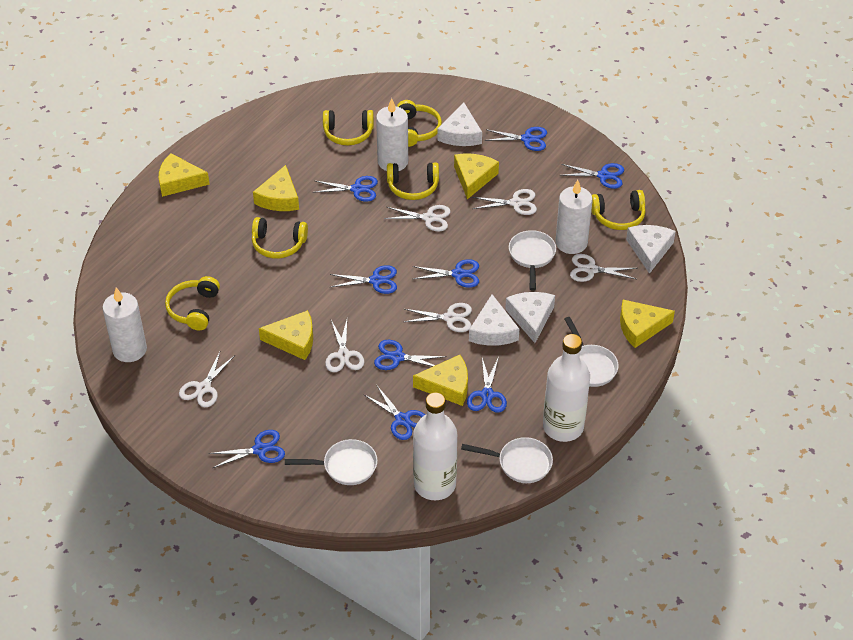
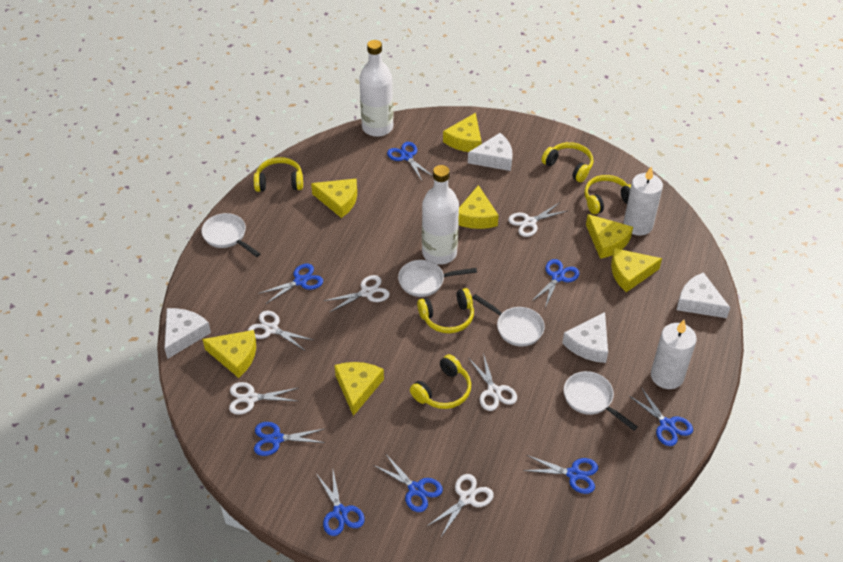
blue scissors: [208,430,285,468] [313,176,378,202] [330,265,397,294] [363,386,425,440] [374,340,447,370] [413,259,479,288] [467,357,507,413] [484,127,547,151] [560,163,624,189] = 9 -> [254,422,326,456] [258,263,323,304] [317,471,365,536] [373,453,443,512] [387,142,433,181] [523,455,598,494] [531,259,580,308] [628,387,693,446] = 8
white candle: [102,288,147,362] [376,98,408,171] [555,180,593,254] = 3 -> [624,166,663,236] [651,320,697,389] = 2
yellow cheese: [159,153,210,197] [253,165,299,211] [259,310,313,360] [413,355,468,406] [454,154,499,199] [620,300,675,348] = 6 -> [202,330,256,378] [311,178,357,218] [334,362,384,416] [443,113,482,152] [458,185,499,229] [586,214,633,259] [611,248,662,292] = 7
yellow headphones: [165,276,220,330] [252,217,308,258] [323,110,374,146] [387,162,439,200] [397,100,442,147] [591,190,645,230] = 6 -> [254,157,303,192] [410,354,471,409] [417,288,474,333] [541,142,593,182] [584,175,631,214] = 5

